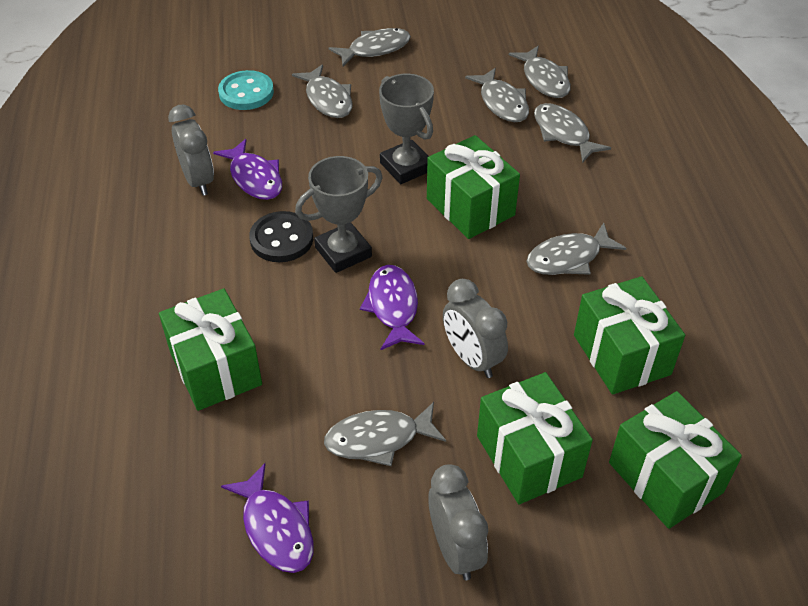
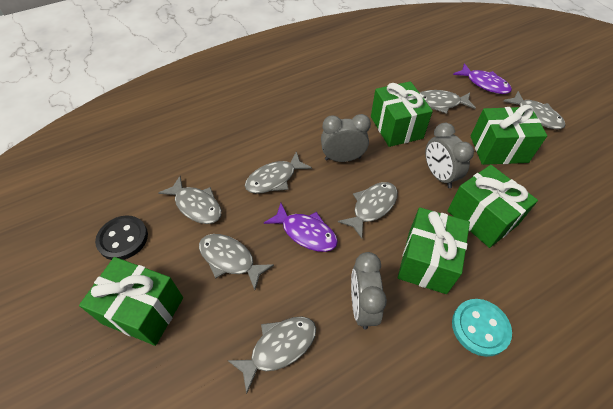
grey trophy: [295,156,383,273] [379,74,434,184] = 2 -> none = 0
purple fish: [213,139,282,200] [221,463,314,573] [360,265,425,350] = 3 -> [264,203,338,252] [453,63,512,94] = 2

